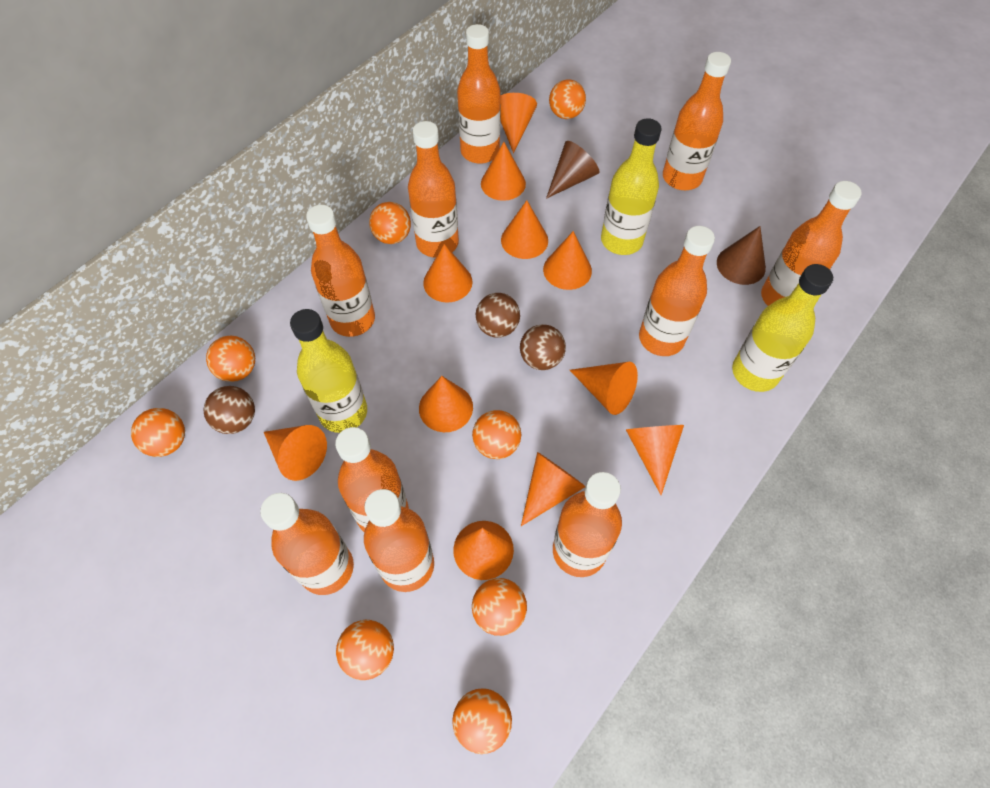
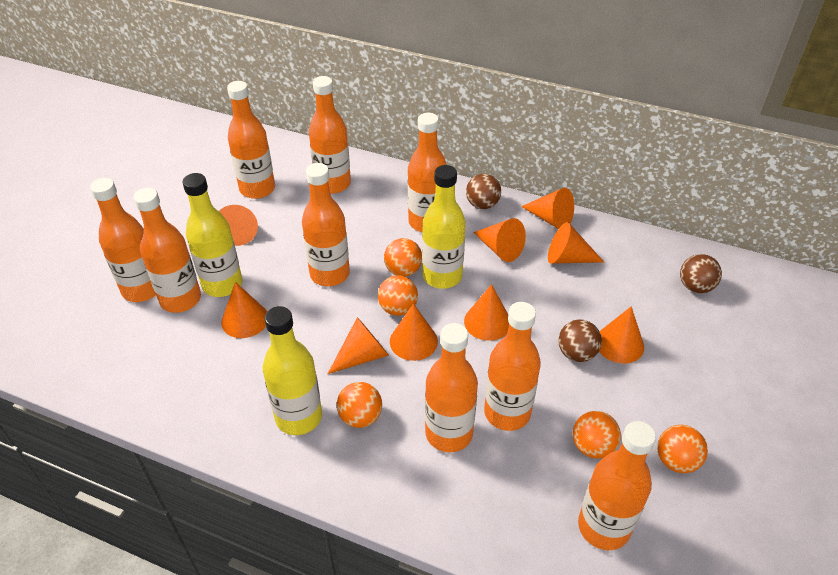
brown cone: [546,141,600,199] [717,226,766,285] = 2 -> none = 0
orange ball: [131,408,185,457] [206,336,255,382] [336,620,394,680] [369,202,411,244] [452,688,512,754] [472,410,521,459] [472,578,527,636] [549,79,586,119] = 8 -> [337,382,382,428] [378,275,418,316] [384,238,422,277] [573,411,621,458] [657,425,708,473] = 5
orange bottle: [260,493,354,595] [306,205,375,337] [335,427,409,532] [364,489,434,592] [408,121,459,258] [457,24,501,164] [553,472,622,577] [639,226,715,356] [663,52,731,190] [761,181,862,306] = 10 -> [90,178,156,302] [134,188,201,313] [227,81,275,199] [302,163,350,286] [309,76,351,194] [408,113,447,232] [425,323,478,452] [484,302,541,431] [578,421,656,550] = 9
orange cone: [264,425,327,481] [419,376,473,432] [423,244,473,303] [453,521,514,580] [481,142,526,201] [500,93,537,153] [501,200,548,259] [521,452,586,526] [543,231,592,290] [570,362,638,415] [626,425,684,495] = 11 -> [219,205,258,246] [221,282,267,338] [328,317,389,374] [390,304,438,361] [464,284,509,341] [473,218,526,262] [521,188,574,229] [548,222,604,264] [599,306,644,363] = 9

